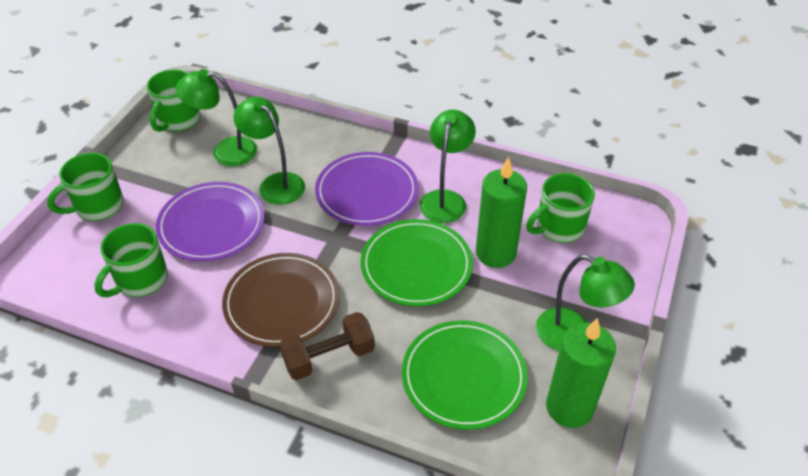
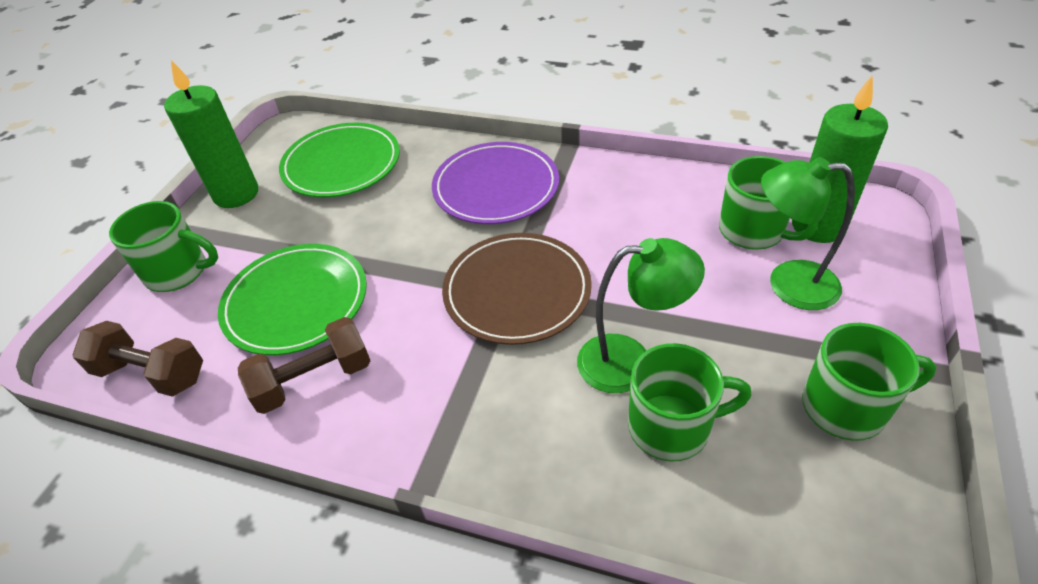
brown dumbbell: [279,312,375,380] = 1 -> [73,321,203,397] [238,317,370,414] = 2
green lamp: [176,69,257,166] [233,97,305,205] [420,110,476,223] [536,254,635,351] = 4 -> [577,238,705,393] [761,157,855,310] = 2
purple plate: [156,182,265,261] [315,152,418,226] = 2 -> [432,142,559,224] = 1

